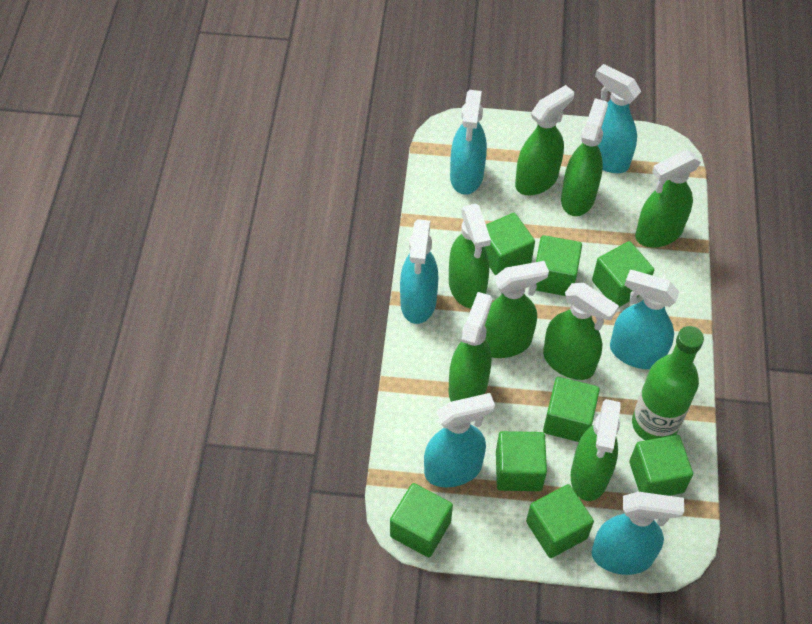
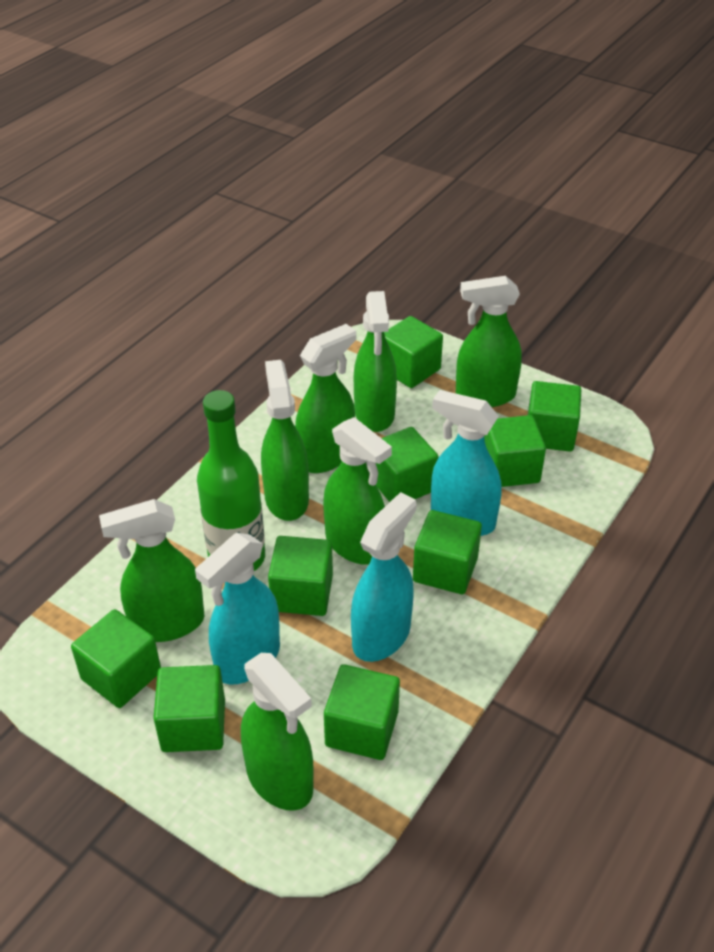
green cube: [390,483,453,557] [485,213,535,276] [496,431,547,491] [526,484,594,558] [536,235,582,296] [543,377,600,442] [592,241,654,307] [629,435,693,496] = 8 -> [71,609,161,708] [153,665,225,752] [268,536,333,616] [324,664,400,760] [369,427,439,502] [384,316,443,388] [413,510,482,594] [484,415,546,487] [528,381,581,452] = 9
green spray bottle: [449,204,491,308] [449,292,492,402] [485,261,549,358] [515,85,574,195] [543,283,619,380] [561,98,608,216] [570,399,621,501] [635,150,701,247] = 8 -> [99,499,204,642] [241,653,314,811] [261,360,309,521] [295,324,356,473] [323,417,392,565] [354,291,397,432] [456,276,522,407] = 7
turquoise spray bottle: [400,219,438,324] [424,393,495,487] [450,90,487,194] [591,492,684,575] [595,64,641,173] [610,270,679,369] = 6 -> [195,533,280,685] [351,492,417,662] [431,390,502,536] = 3

